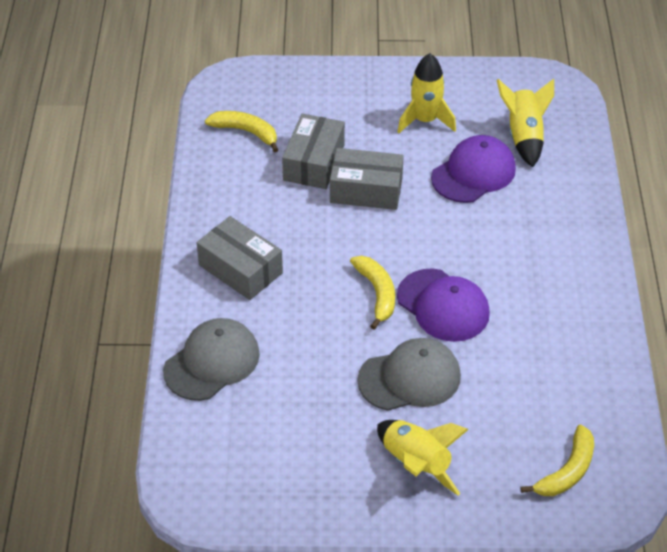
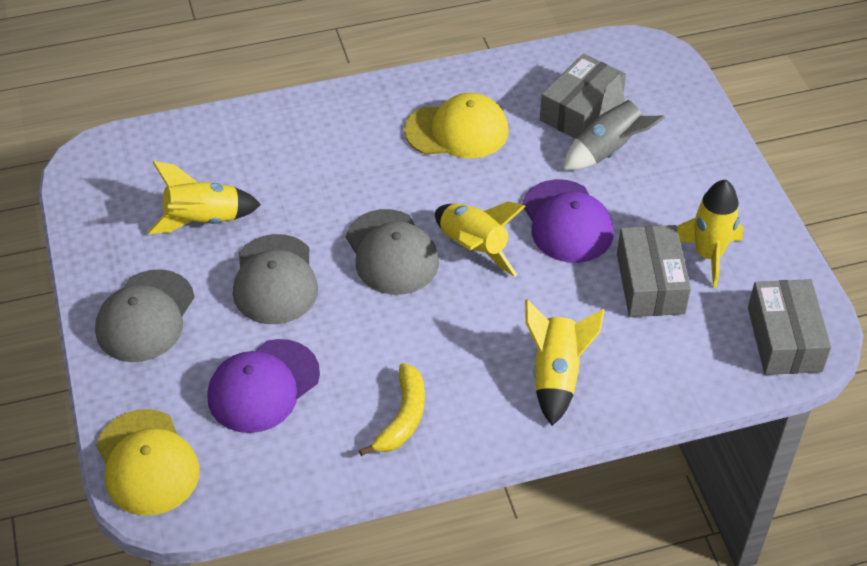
grey cap: [163,318,260,401] [357,338,461,411] = 2 -> [95,269,195,362] [233,234,318,324] [346,209,439,295] = 3
grey rocket: none = 0 -> [563,73,665,170] = 1
yellow banana: [205,111,278,152] [350,256,395,330] [520,424,594,496] = 3 -> [359,363,425,456] = 1
yellow cap: none = 0 -> [96,409,200,516] [404,93,509,158] = 2
yellow rocket: [377,420,469,495] [397,53,456,133] [497,79,554,167] = 3 -> [148,161,261,234] [435,201,526,277] [525,299,605,426] [677,179,743,288] = 4

